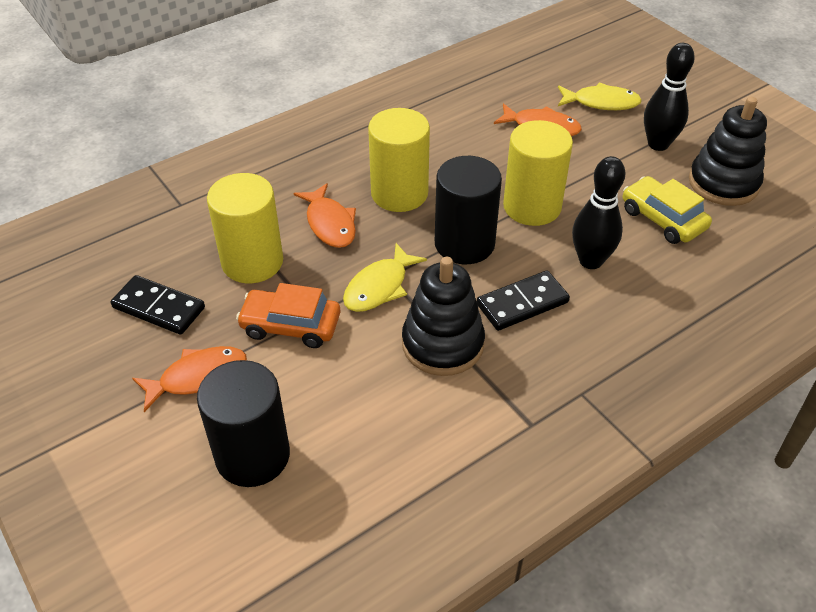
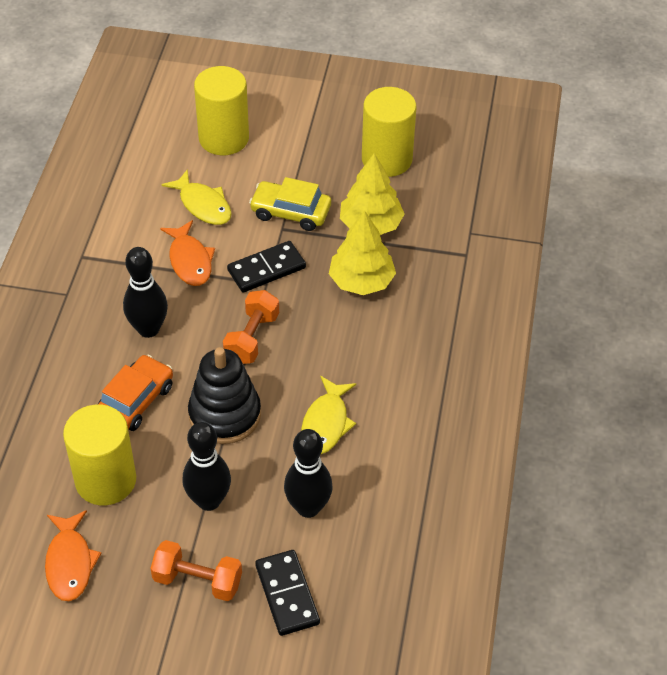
black bowling pin: [572,156,625,269] [644,43,695,151] = 2 -> [123,247,168,338] [182,422,231,511] [284,429,333,518] = 3
black cylinder: [197,360,290,487] [435,156,502,264] = 2 -> none = 0
black stacking toy: [402,257,485,376] [689,97,767,206] = 2 -> [188,347,261,444] = 1
orange dumbbell: none = 0 -> [150,540,242,601] [223,290,279,364] = 2
orange fish: [132,346,247,412] [293,183,356,248] [494,103,582,136] = 3 -> [45,510,101,601] [160,220,215,286] = 2
yellow tree: none = 0 -> [329,210,396,295] [340,153,405,235] = 2

